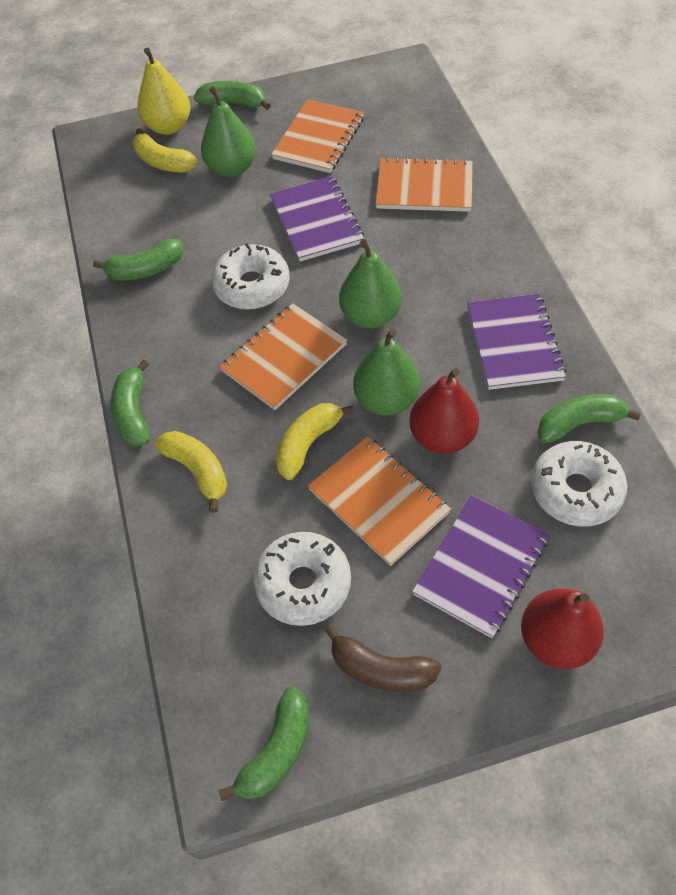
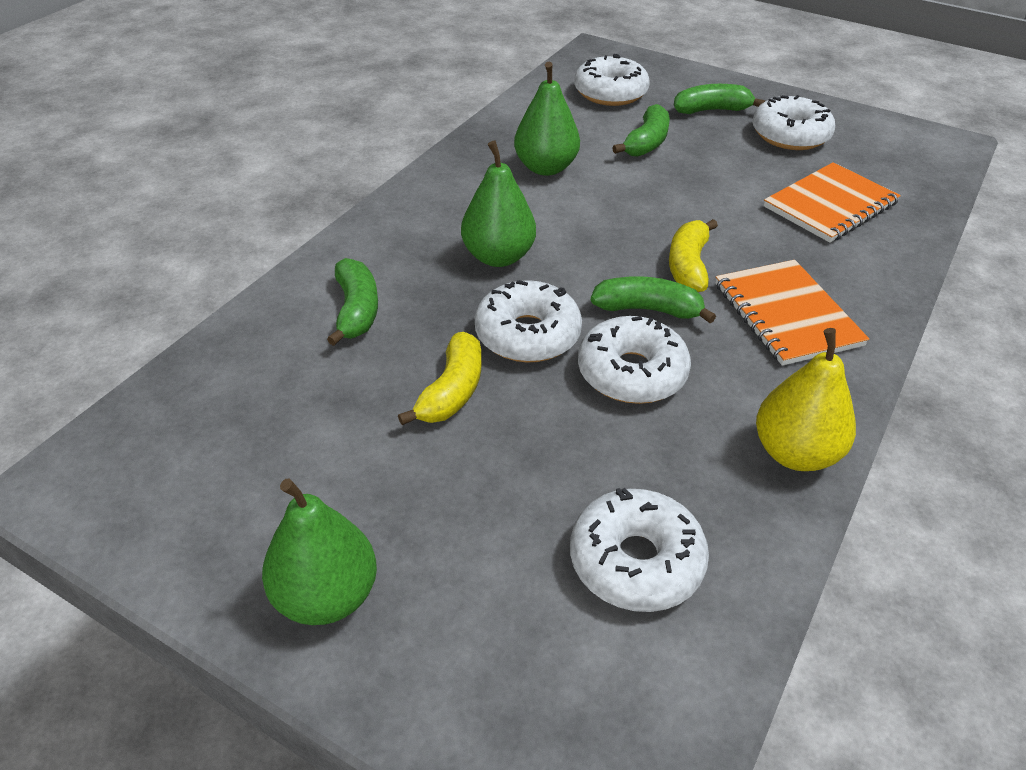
brown banana: [325,625,441,692] = 1 -> none = 0
green banana: [93,239,183,281] [111,360,150,447] [194,81,271,110] [219,687,309,801] [537,394,641,443] = 5 -> [327,258,378,346] [591,276,716,323] [612,104,670,157] [673,84,765,114] = 4
orange notebook: [220,303,347,410] [271,99,364,173] [308,436,451,566] [376,157,473,212] = 4 -> [716,260,869,366] [764,162,901,243] = 2
purple notebook: [270,176,364,261] [412,495,549,638] [467,294,566,390] = 3 -> none = 0
red pear: [409,368,479,454] [521,588,604,669] = 2 -> none = 0
white donut: [211,244,290,310] [253,532,351,626] [531,441,627,527] = 3 -> [475,280,582,363] [570,488,709,612] [574,54,650,106] [578,316,691,404] [752,95,835,150] = 5
yellow banana: [133,128,198,172] [154,431,227,513] [275,403,354,480] = 3 -> [398,332,481,425] [669,219,718,292] = 2

